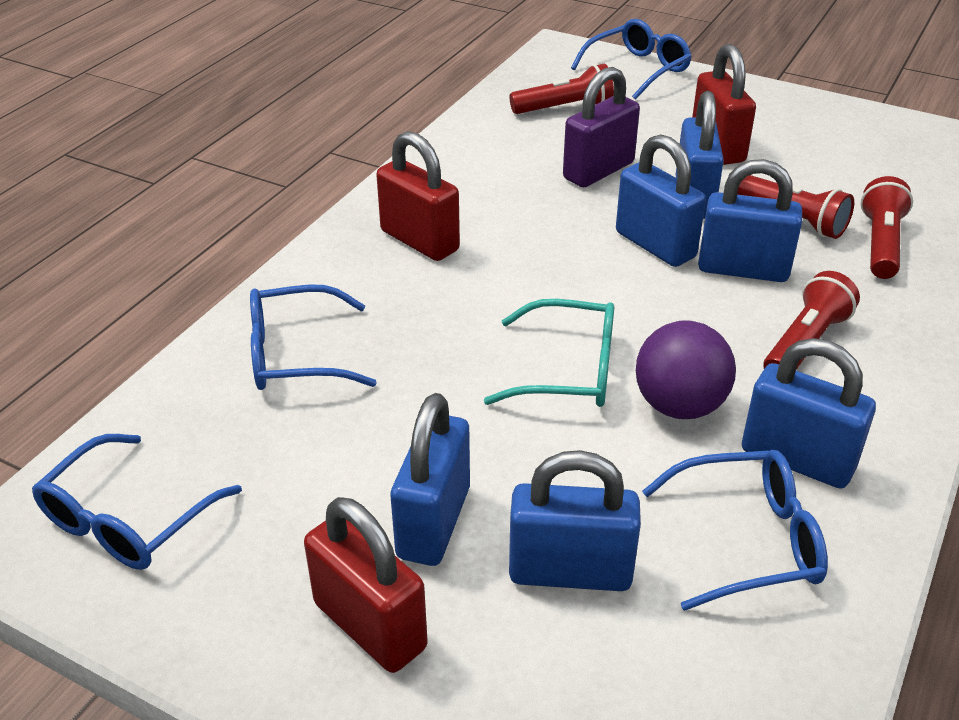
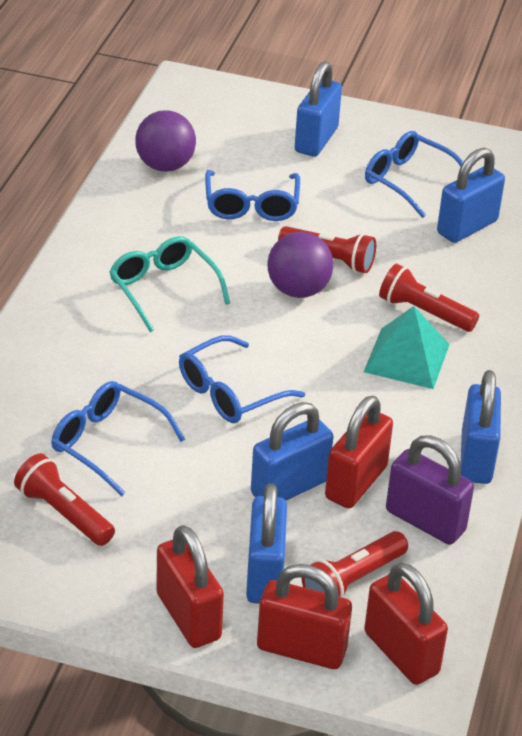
blue padlock: [390,393,470,566] [509,450,641,591] [616,134,706,267] [676,91,724,219] [698,159,802,282] [742,338,876,489] = 6 -> [246,483,287,604] [251,402,334,501] [295,61,342,157] [437,148,505,243] [461,370,501,484] = 5
purple ball: [636,320,736,419] = 1 -> [135,110,196,172] [267,232,333,298] = 2
red padlock: [304,497,428,673] [376,131,460,261] [692,44,756,165] = 3 -> [156,525,224,648] [257,564,352,669] [325,396,393,508] [364,563,448,685] = 4
turquoise pyramid: none = 0 -> [364,306,450,389] = 1

